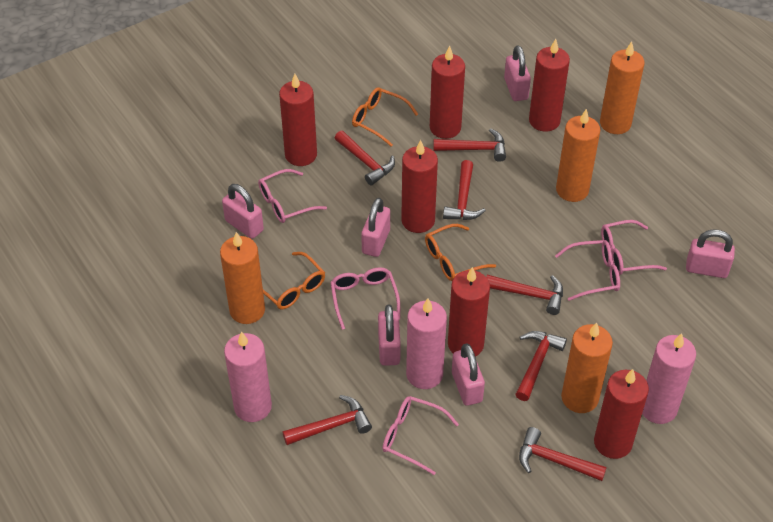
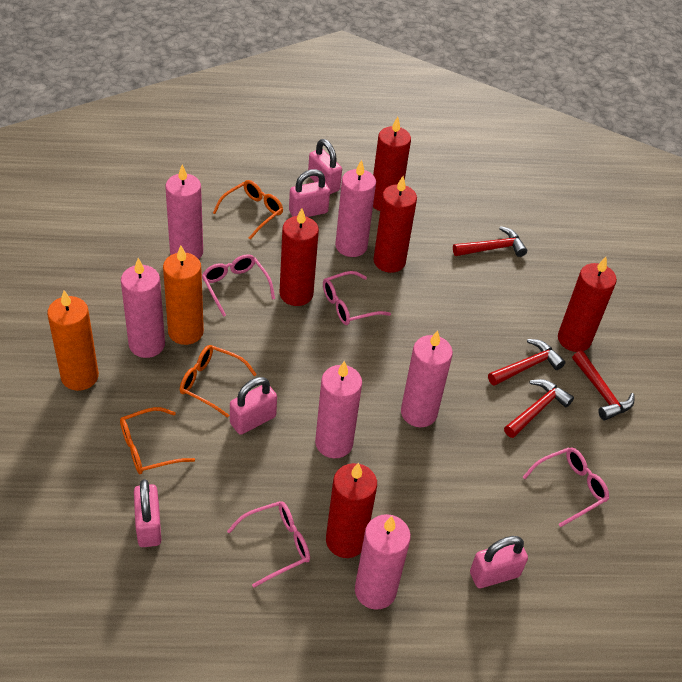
orange candle: [220,232,265,324] [556,109,600,202] [561,322,613,413] [600,42,645,134] = 4 -> [47,290,99,391] [163,246,204,345] = 2
pink candle: [224,331,272,422] [406,298,447,389] [642,333,696,424] = 3 -> [121,258,165,358] [165,164,203,259] [315,361,362,458] [335,160,376,257] [355,514,411,610] [401,330,453,427] = 6
pink glasses: [258,169,327,223] [330,267,400,330] [382,396,459,475] [555,240,620,301] [601,220,667,275] = 5 -> [202,254,275,317] [227,501,310,588] [323,271,391,325] [523,447,609,527] = 4
pink padlock: [222,184,264,239] [361,198,390,257] [378,304,401,366] [452,344,485,406] [504,45,531,101] [686,229,735,278] = 6 -> [134,479,161,547] [230,377,277,435] [289,169,330,217] [308,139,342,194] [470,536,528,588] = 5
red candle: [279,74,317,166] [401,140,438,233] [430,46,465,139] [448,267,490,357] [529,39,570,132] [594,369,649,459] = 6 -> [280,208,319,306] [326,463,377,558] [373,117,411,211] [373,176,417,273] [558,257,617,352] = 5
red hammer: [282,395,372,445] [335,131,395,185] [433,128,506,162] [443,160,486,220] [486,275,563,315] [515,331,567,401] [519,427,607,481] = 7 -> [453,226,527,257] [488,339,566,386] [504,379,574,438] [572,350,634,420] = 4

